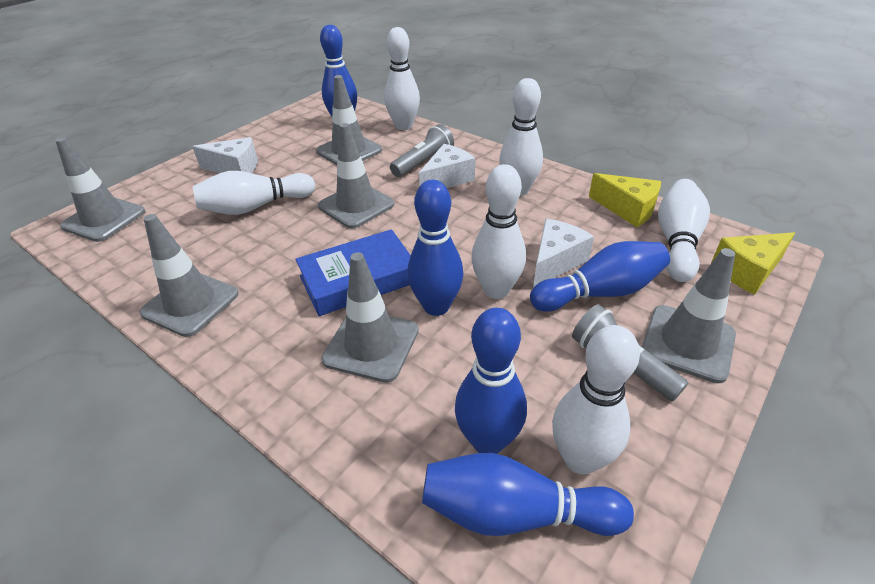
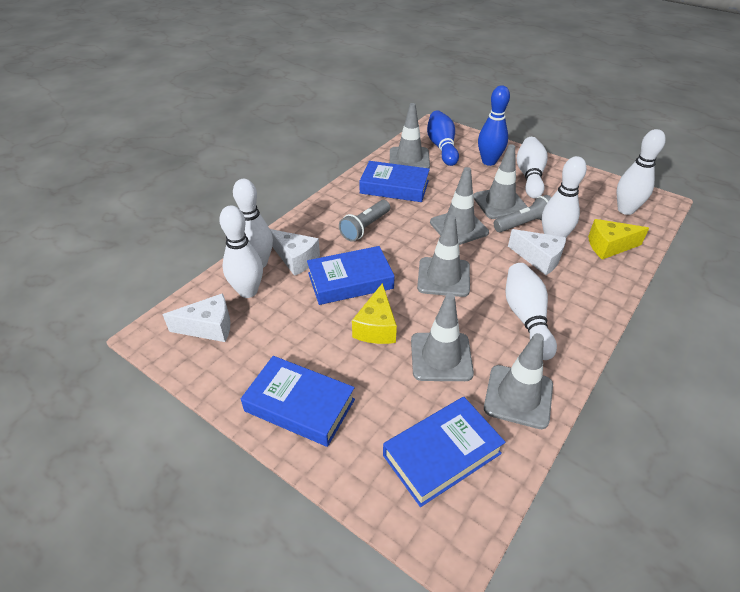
blue book: [295,229,411,316] = 1 -> [241,356,355,447] [307,246,395,305] [359,161,430,202] [383,397,505,507] = 4
blue bowling pin: [320,25,357,117] [407,180,463,316] [422,453,634,536] [455,308,527,454] [530,241,670,312] = 5 -> [427,110,459,166] [478,85,510,166] = 2

